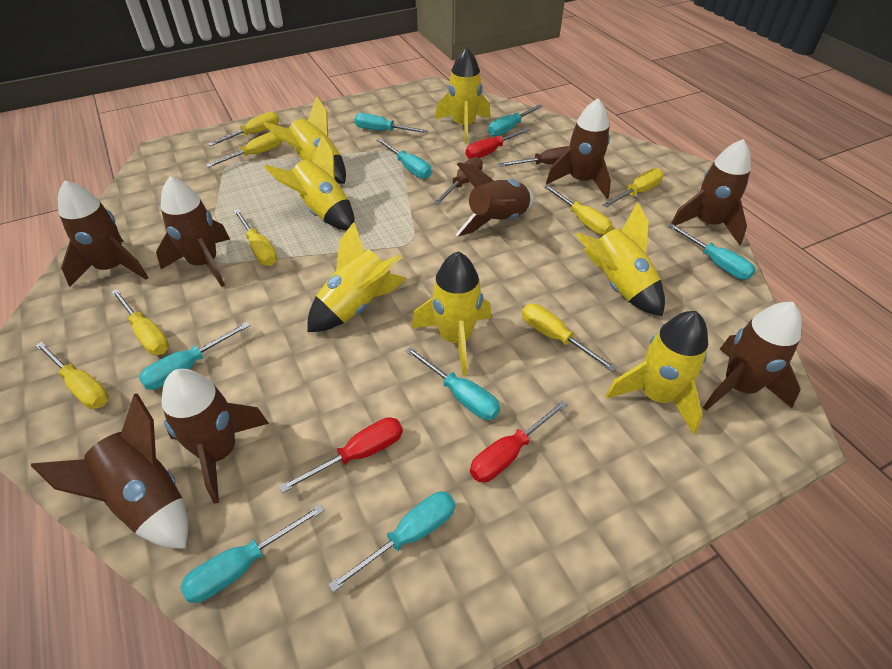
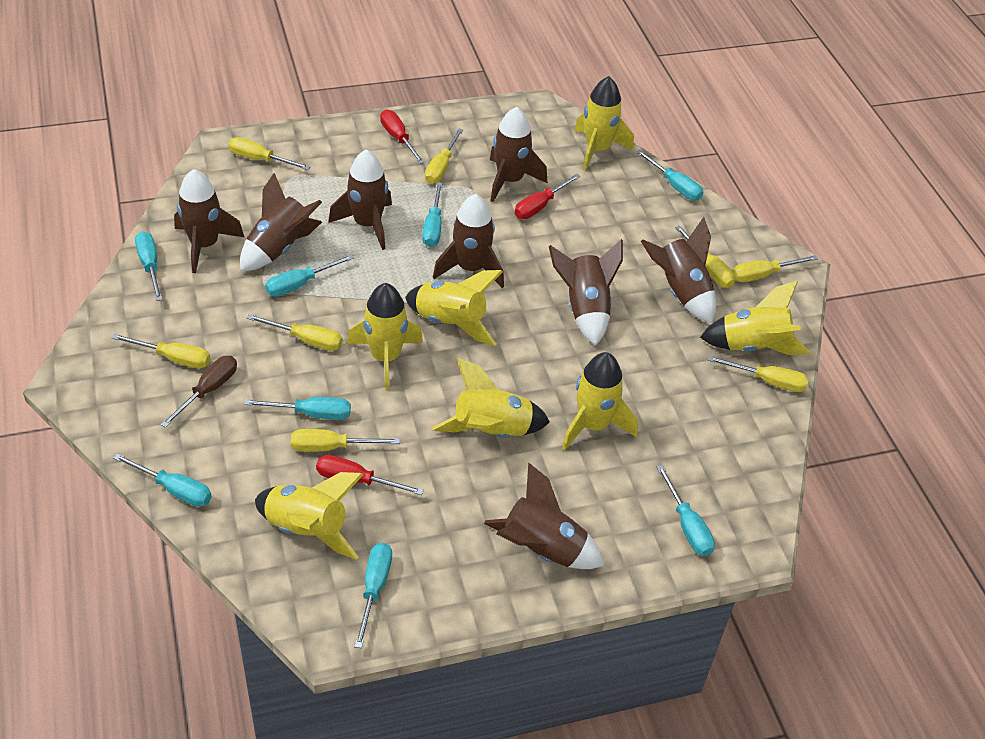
brown screwdriver: [433,157,483,205] [499,146,570,167] = 2 -> [160,356,237,428] = 1

